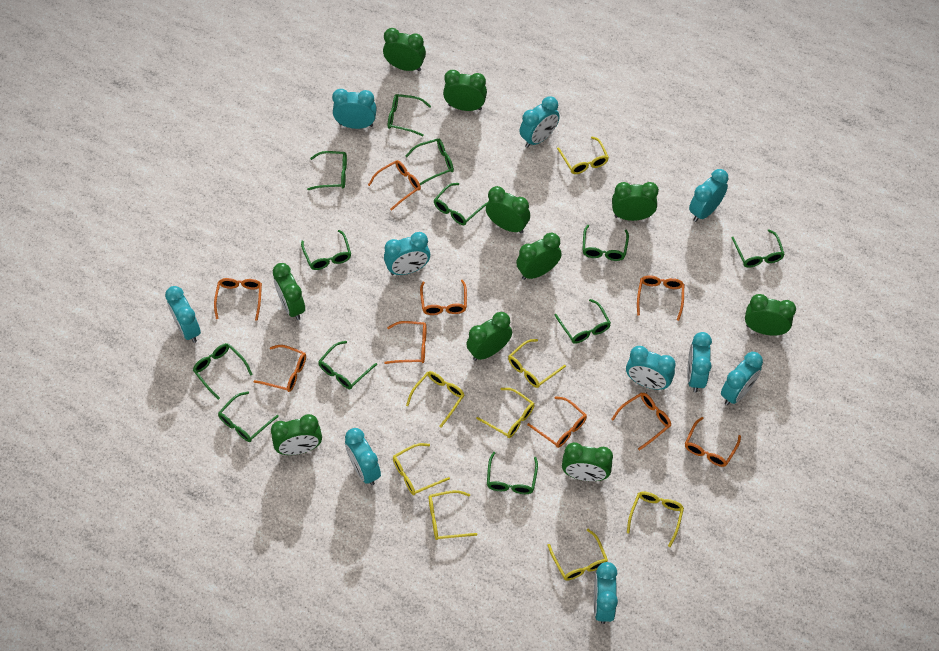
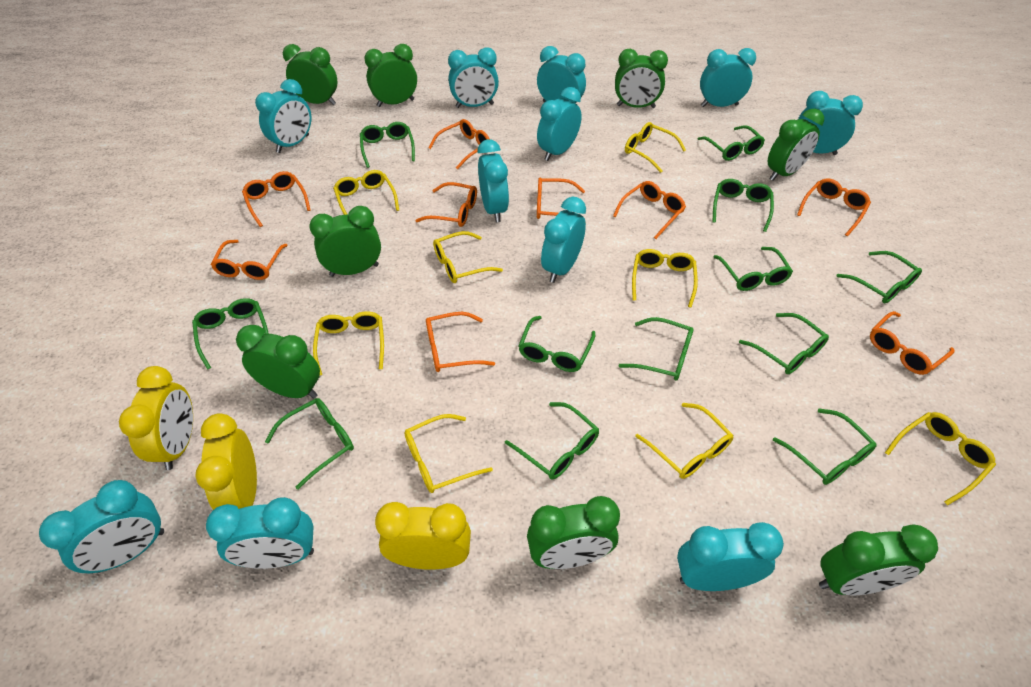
green clock: [271,414,322,455] [273,263,305,320] [383,28,426,71] [443,70,487,111] [466,312,512,361] [486,186,530,234] [516,233,562,280] [562,442,613,481] [612,182,659,221] [745,294,796,336] = 10 -> [236,325,320,399] [283,44,337,105] [309,206,381,277] [364,44,417,107] [527,496,620,569] [615,49,668,108] [768,108,824,181] [819,524,938,595] = 8
turquoise clock: [165,286,201,343] [332,89,377,129] [345,428,381,485] [384,232,430,275] [520,96,560,148] [594,562,618,624] [626,346,676,390] [687,332,712,392] [689,169,729,222] [721,352,763,405] = 10 -> [39,480,164,573] [206,497,314,569] [255,79,311,153] [448,47,499,108] [477,139,509,222] [537,46,586,103] [537,87,581,161] [541,197,586,283] [677,522,784,591] [700,48,756,107] [798,91,863,155] = 11
yellow clock: none = 0 -> [119,366,193,470] [195,413,257,510] [375,502,471,570] = 3

